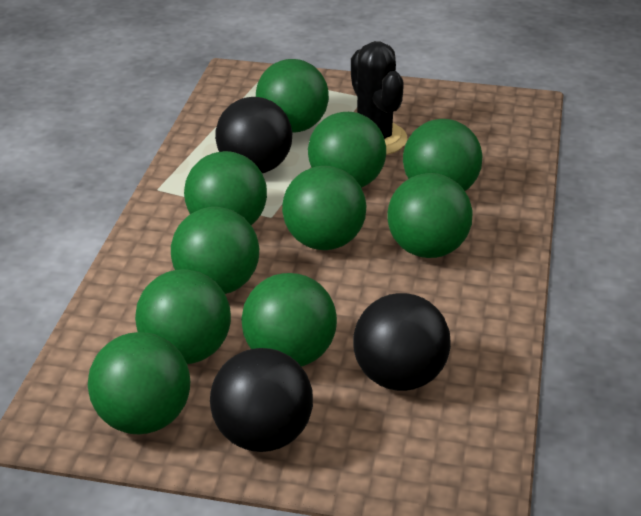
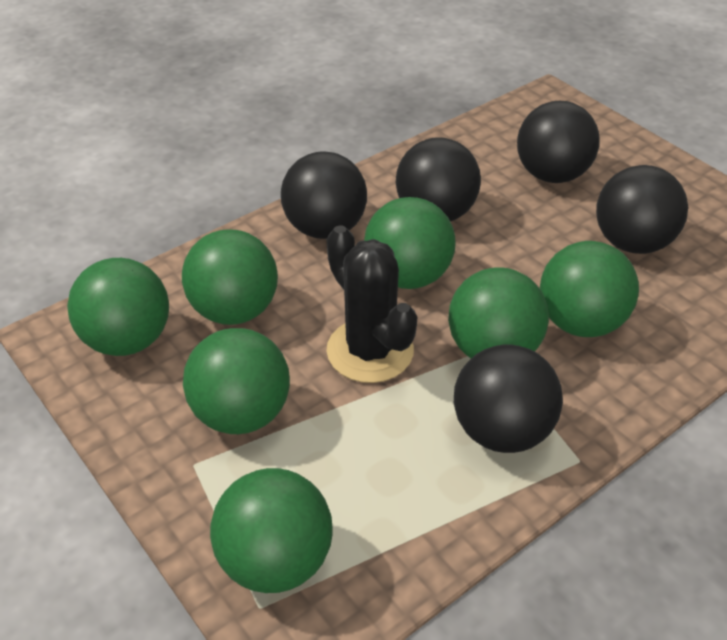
black ball: [210,348,313,452] [215,97,292,173] [353,293,451,391] = 3 -> [281,152,367,239] [396,137,481,222] [454,345,563,453] [517,101,600,183] [596,165,688,254] = 5
green ball: [88,332,190,434] [135,269,231,364] [171,207,259,294] [184,151,267,225] [241,273,337,367] [256,59,329,133] [282,166,366,250] [308,112,386,188] [387,173,473,258] [403,119,483,191] = 10 -> [67,258,169,356] [182,229,278,325] [183,328,290,434] [210,468,333,593] [364,197,456,289] [448,267,549,358] [540,241,639,337] = 7

